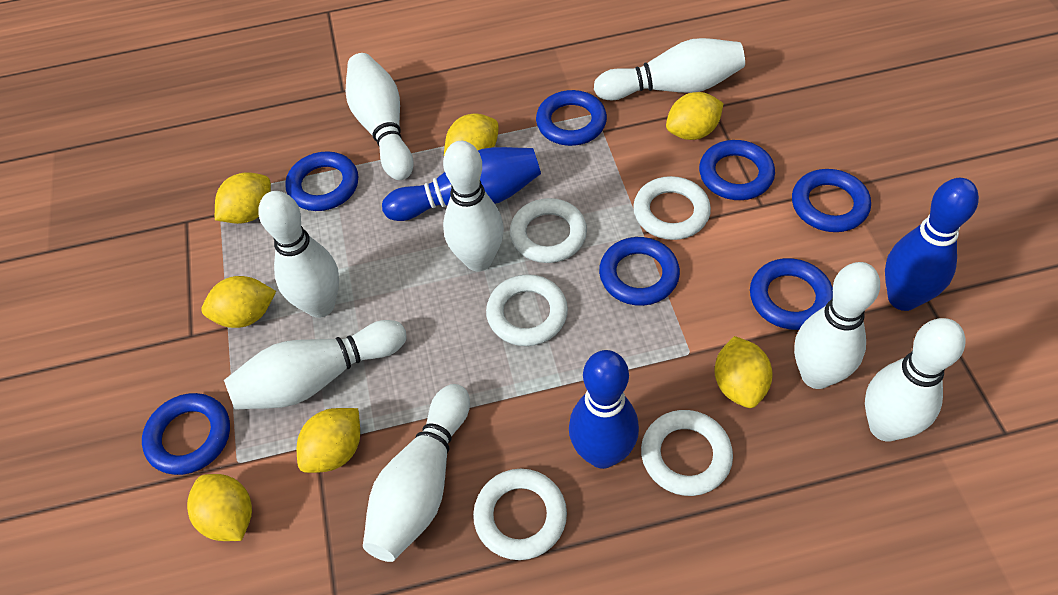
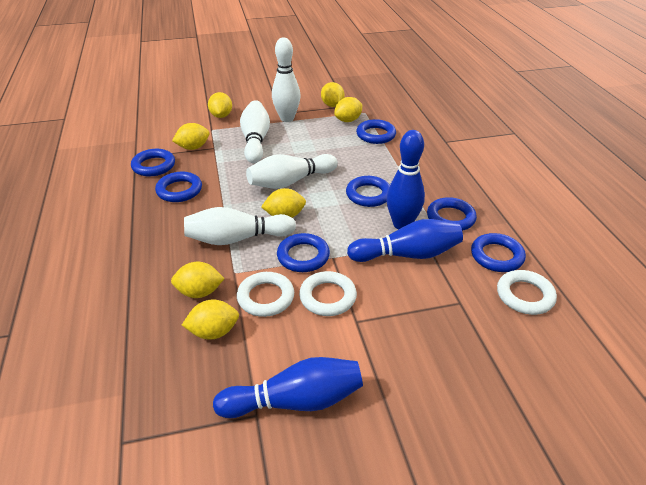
white bowling pin: [224,320,406,410] [258,191,339,318] [346,53,413,180] [363,384,470,562] [443,141,504,271] [594,38,745,101] [794,262,880,389] [865,318,965,442] = 8 -> [184,207,296,245] [240,100,270,163] [246,154,338,189] [272,37,301,122] = 4
white ring: [473,469,567,560] [486,274,568,346] [510,198,587,263] [633,176,711,240] [641,410,733,496] = 5 -> [237,272,294,317] [299,271,357,316] [497,270,557,315] = 3

